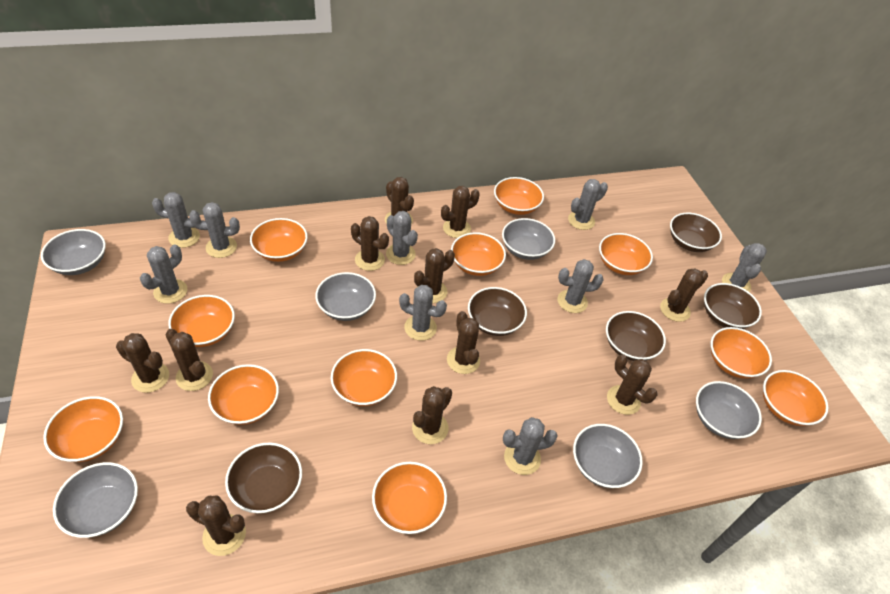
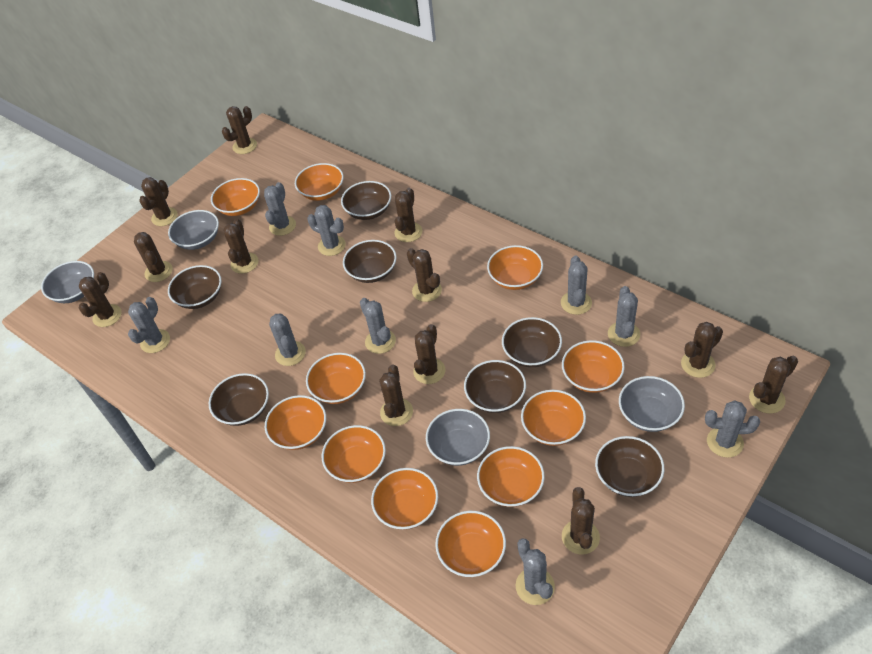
brown bowl: [225,442,302,513] [468,287,527,336] [606,311,666,361] [670,213,722,252] [704,283,762,329] = 5 -> [168,265,222,309] [209,373,269,426] [341,181,391,220] [343,240,396,283] [464,360,526,413] [502,317,562,367] [595,436,664,497] = 7
brown cactus: [116,333,169,393] [165,329,213,391] [186,495,246,556] [351,216,389,271] [385,177,414,224] [412,386,452,444] [414,248,455,303] [441,186,480,238] [447,311,480,374] [607,354,657,415] [660,269,708,322] = 11 -> [79,272,122,327] [134,232,173,282] [139,177,178,226] [222,106,257,154] [223,219,258,274] [379,365,413,426] [395,188,422,242] [407,248,442,302] [413,324,445,384] [562,487,600,555] [681,322,723,378] [749,356,798,413] = 12
grey bowl: [41,229,106,275] [53,462,138,538] [315,272,376,321] [502,218,555,260] [573,424,643,488] [696,381,762,439] = 6 -> [41,261,94,303] [168,210,219,250] [426,409,490,466] [619,376,685,432] = 4

